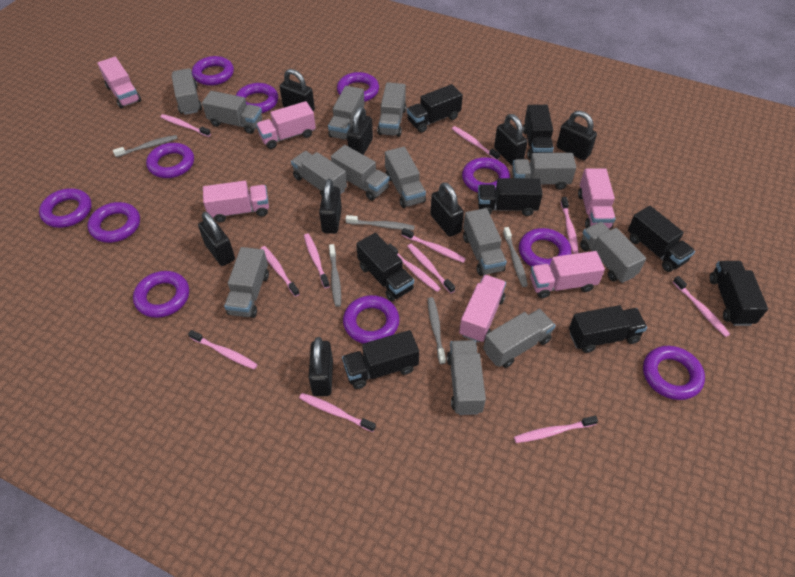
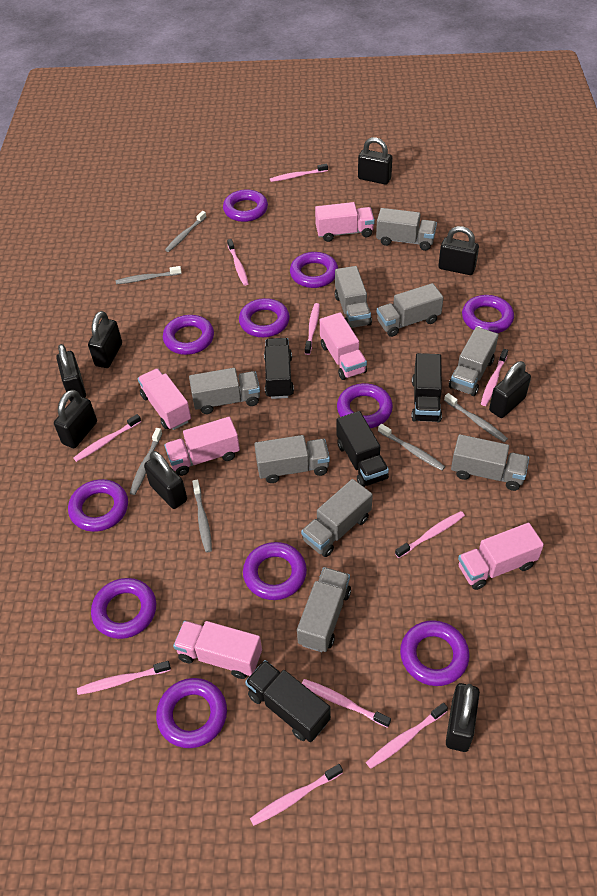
black truck: [342,330,419,389] [356,233,414,302] [407,84,463,133] [478,178,543,216] [523,105,554,160] [569,305,647,353] [628,206,695,272] [709,261,768,326] = 8 -> [245,660,331,742] [264,338,294,399] [337,411,389,487] [411,353,442,422] = 4
grey toothbrush: [113,135,178,157] [329,244,341,307] [346,215,415,230] [428,297,446,364] [503,227,528,287] = 5 -> [116,266,182,284] [130,428,162,495] [165,211,206,252] [192,479,212,553] [378,424,445,471] [444,393,508,442] = 6
grey truck: [171,69,202,115] [202,91,262,134] [224,247,269,318] [291,151,347,196] [328,86,365,141] [331,145,390,201] [377,82,406,137] [385,147,426,208] [447,340,486,415] [463,208,507,276] [483,309,556,368] [512,153,576,190] [580,222,646,283] = 13 -> [189,368,260,414] [254,435,330,483] [297,567,351,652] [301,479,373,557] [335,266,372,328] [376,208,437,251] [377,283,444,337] [449,327,499,396] [451,434,529,491] = 9
pink toothbrush: [160,114,211,137] [188,330,258,370] [260,246,300,297] [299,393,376,432] [304,234,330,288] [388,244,441,292] [402,228,466,263] [407,244,455,293] [452,126,500,160] [514,416,598,443] [561,197,579,254] [673,276,730,337] = 12 -> [74,414,141,462] [77,661,171,695] [227,239,249,286] [250,764,343,826] [270,163,328,182] [302,679,391,728] [305,303,320,355] [366,703,448,769] [395,511,465,558] [481,349,508,406] = 10

